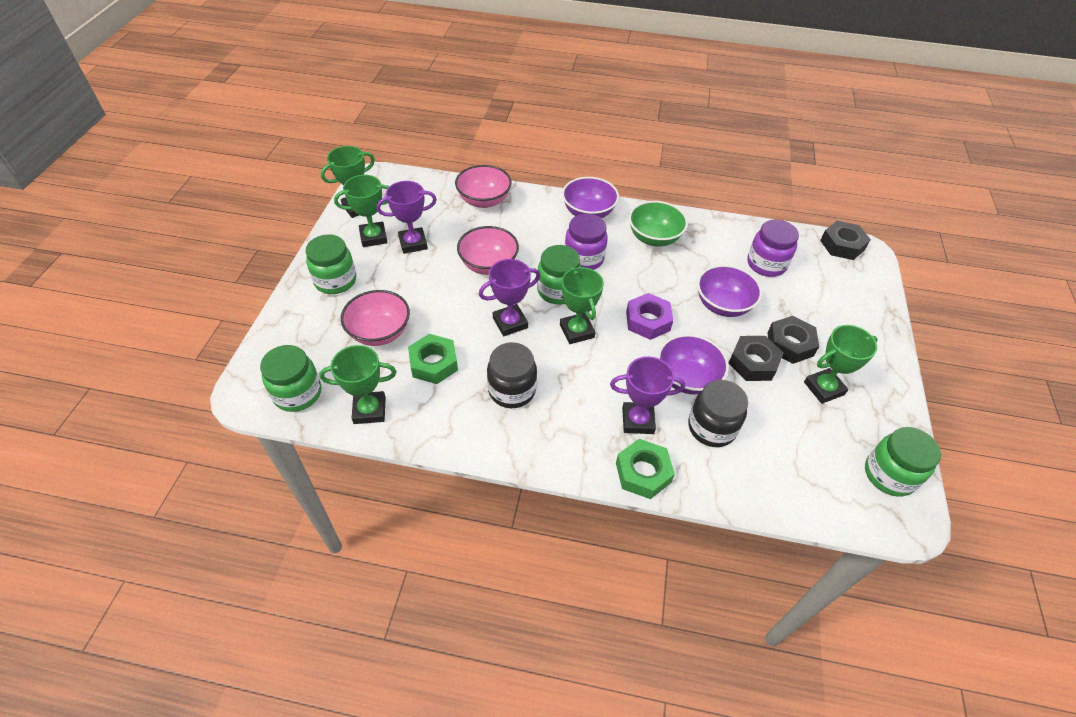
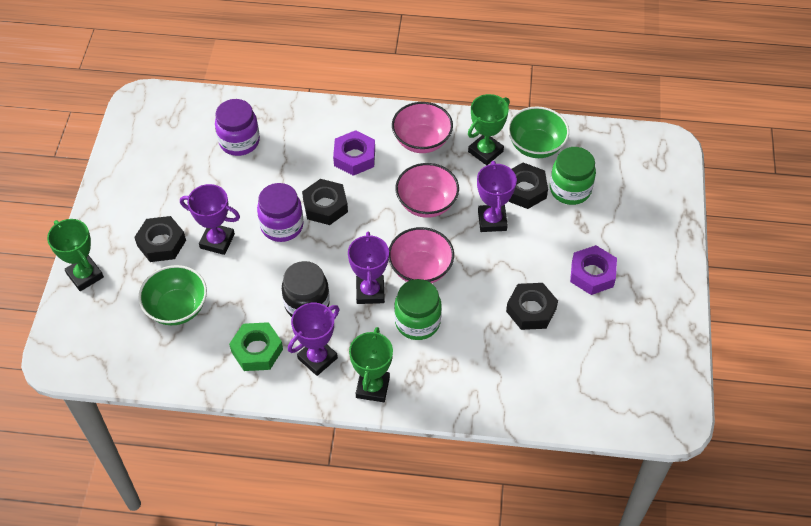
black jar: [487,342,537,408] [688,380,748,447] = 2 -> [282,261,330,317] = 1
black nut: [729,336,783,381] [767,316,819,364] [820,221,871,260] = 3 -> [134,216,186,262] [302,179,348,225] [506,283,558,330] [508,163,548,209] = 4
green bowl: [629,201,688,246] = 1 -> [138,265,207,325] [508,106,569,158] = 2
green jar: [260,345,321,412] [305,235,356,294] [537,245,581,305] [865,427,941,497] = 4 -> [394,279,442,340] [550,147,596,205] = 2
green nut: [408,334,458,384] [616,439,675,499] = 2 -> [229,322,283,371] = 1
green trophy: [319,345,397,424] [321,146,375,218] [334,175,390,247] [560,267,604,344] [804,325,878,404] = 5 -> [47,219,104,291] [349,327,393,402] [468,94,510,165] = 3
purple bowl: [562,177,619,218] [657,334,729,395] [697,265,762,317] = 3 -> none = 0
purple nut: [626,293,673,340] = 1 -> [333,130,375,176] [570,245,617,295] = 2
purple trophy: [376,181,437,254] [479,259,540,336] [610,356,685,434] = 3 -> [180,184,240,255] [288,303,339,376] [348,232,389,304] [477,161,517,232] = 4

